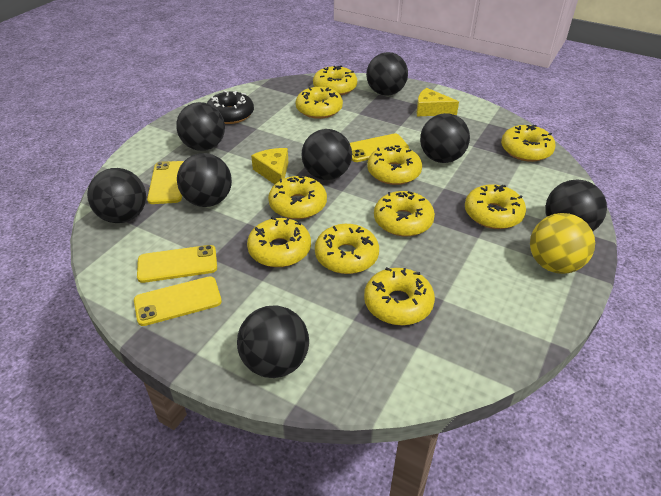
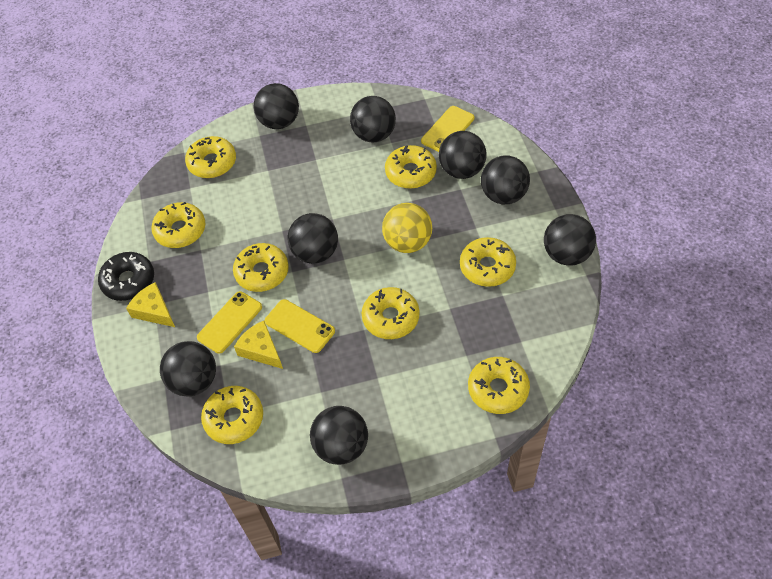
yellow donut: [247,217,311,267] [268,176,327,219] [296,87,343,119] [313,65,357,95] [315,224,379,274] [364,267,435,325] [367,145,422,185] [374,191,435,236] [465,184,526,229] [501,125,556,162] = 10 -> [151,202,205,248] [185,136,236,178] [201,386,263,444] [233,243,289,292] [362,287,420,339] [385,145,437,189] [460,237,516,287] [468,357,530,414] = 8
yellow phone: [134,276,222,326] [137,245,217,283] [147,161,184,204] [350,133,409,162] = 4 -> [197,291,262,354] [265,299,335,353] [421,106,474,152] = 3

